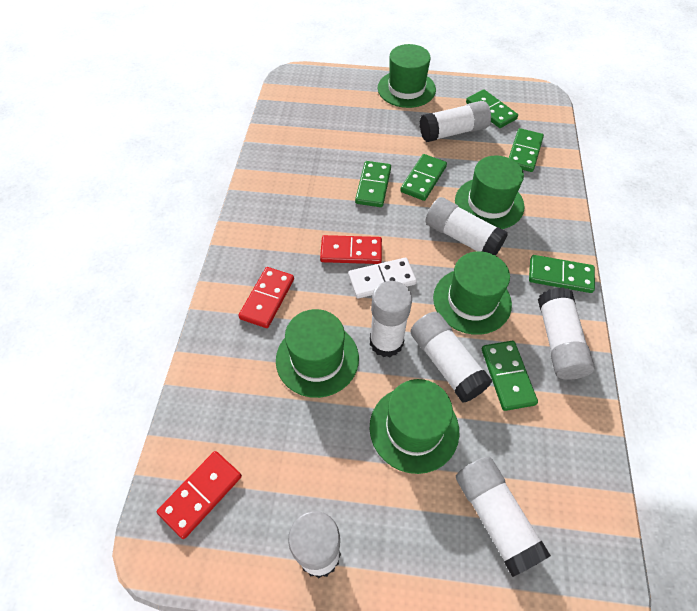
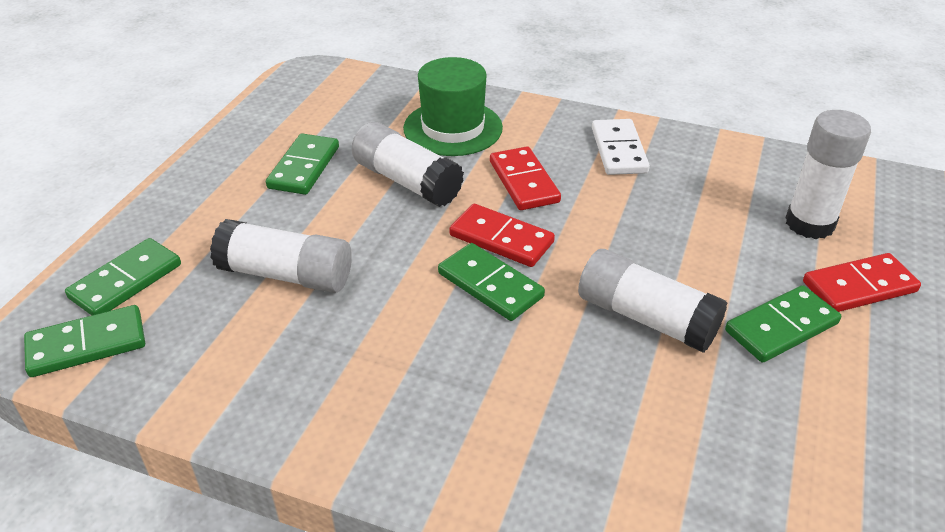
green domino: [355,161,391,207] [400,154,447,201] [466,90,518,128] [482,341,538,411] [509,128,544,172] [529,255,595,293] = 6 -> [24,305,145,377] [65,238,181,315] [266,133,339,195] [438,243,545,321] [725,285,841,363] = 5
green hat: [276,309,359,398] [370,379,459,474] [378,44,436,108] [433,251,512,335] [455,156,525,229] = 5 -> [403,57,503,156] = 1
white glue stick: [288,511,341,578] [370,281,412,357] [410,312,492,403] [420,101,491,142] [425,197,508,256] [456,457,551,577] [538,287,595,380] = 7 -> [210,219,352,293] [352,122,464,207] [578,249,728,353] [786,110,871,239] = 4

